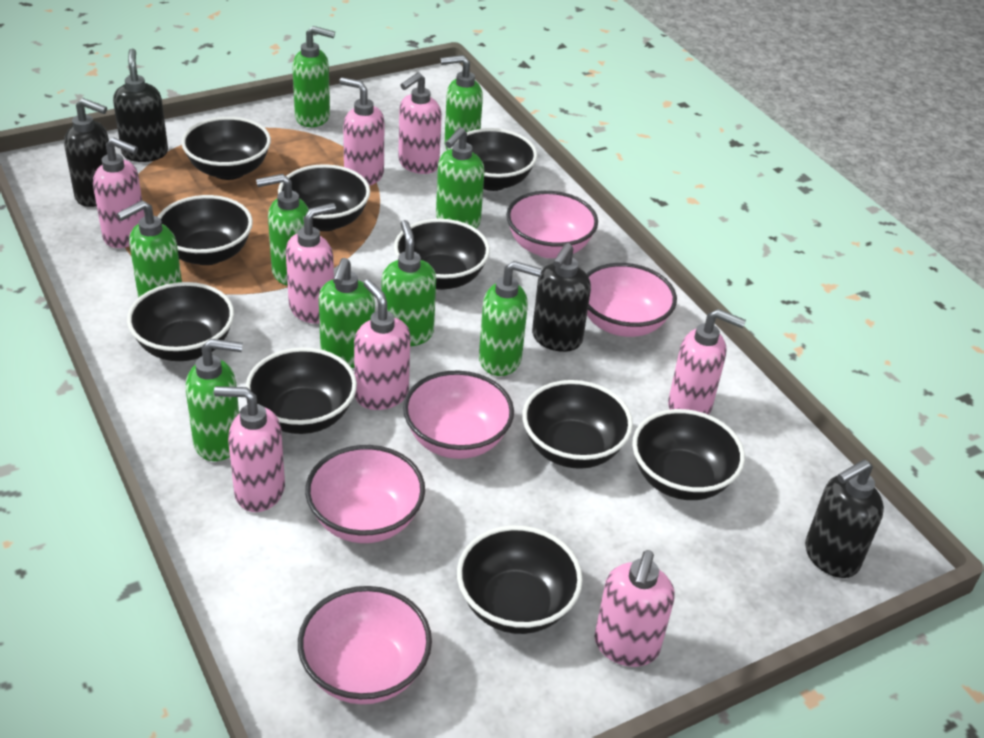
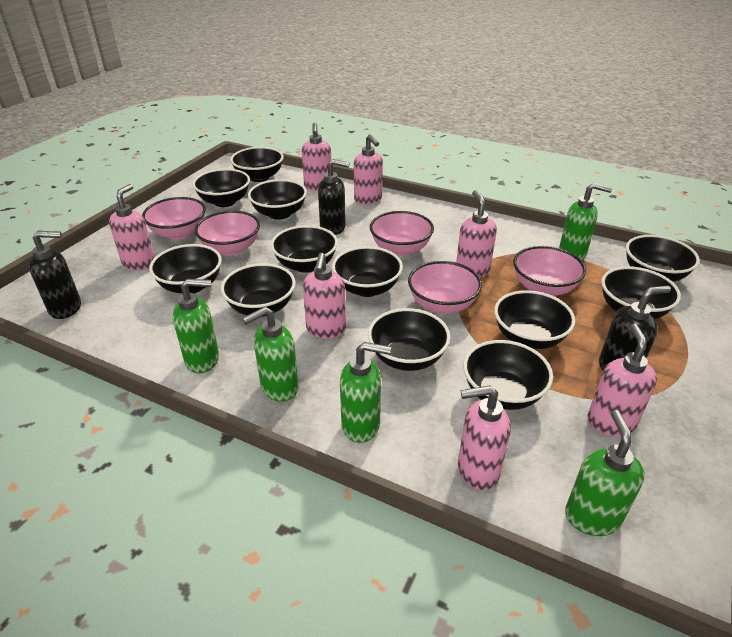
black bowl: [127,282,234,361] [158,195,253,265] [181,117,271,180] [245,347,357,434] [278,164,370,231] [394,219,490,290] [451,128,537,191] [457,526,583,634] [522,380,633,469] [632,409,745,500] = 10 -> [149,244,222,293] [192,169,250,207] [221,263,296,317] [230,147,284,182] [248,179,307,220] [271,225,338,273] [332,246,403,297] [368,308,450,371] [463,340,553,410] [494,290,575,349] [601,266,681,319] [626,235,700,282] = 12
black soap dispenser: [64,98,109,207] [113,48,168,162] [532,243,591,352] [805,459,884,578] = 4 -> [29,231,81,319] [318,159,350,235] [599,286,671,370] = 3
green soap dispenser: [117,200,182,298] [186,339,243,461] [256,174,309,286] [292,26,335,127] [319,258,375,368] [381,220,436,346] [436,128,485,228] [441,55,483,150] [479,261,542,376] = 9 -> [173,279,219,373] [242,307,299,402] [340,342,391,443] [559,183,612,261] [565,410,645,536] = 5
pink soap dispenser: [93,137,145,248] [214,386,285,512] [286,203,336,324] [339,77,384,186] [354,279,410,410] [398,72,442,174] [594,550,675,667] [668,309,746,415] = 8 -> [109,184,155,271] [302,123,331,191] [303,253,346,338] [354,134,383,205] [456,190,497,277] [458,385,511,490] [587,323,657,436] = 7

